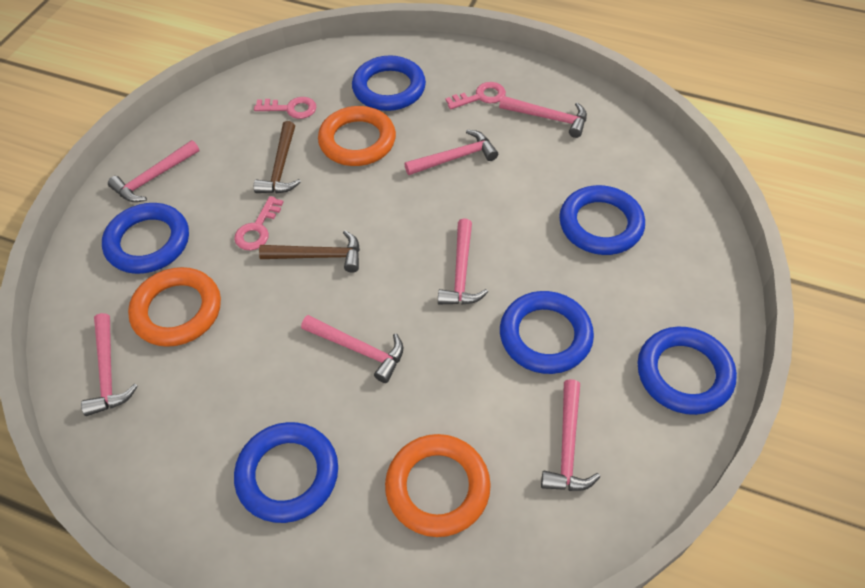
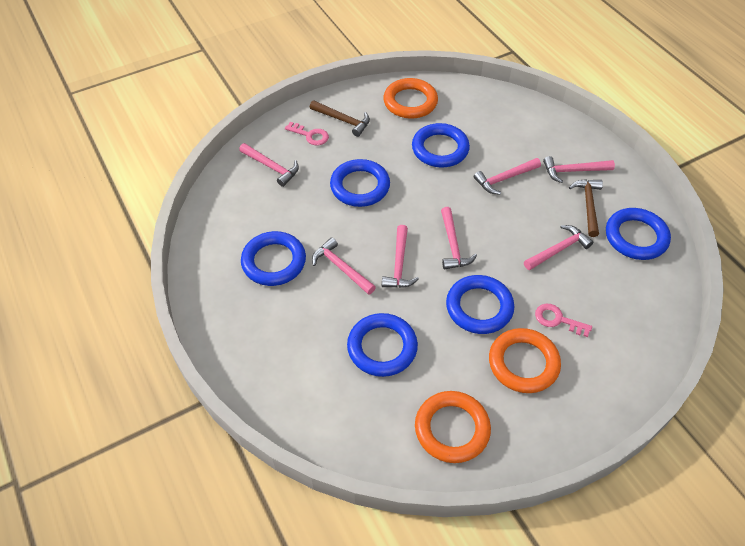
pink key: [234,196,284,251] [254,97,317,119] [446,82,506,110] = 3 -> [285,122,329,145] [535,304,592,337] = 2

